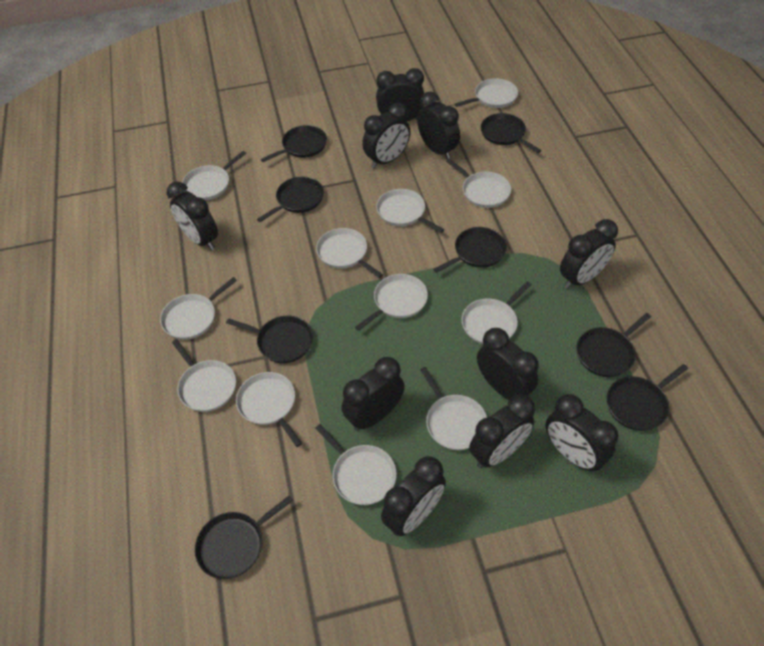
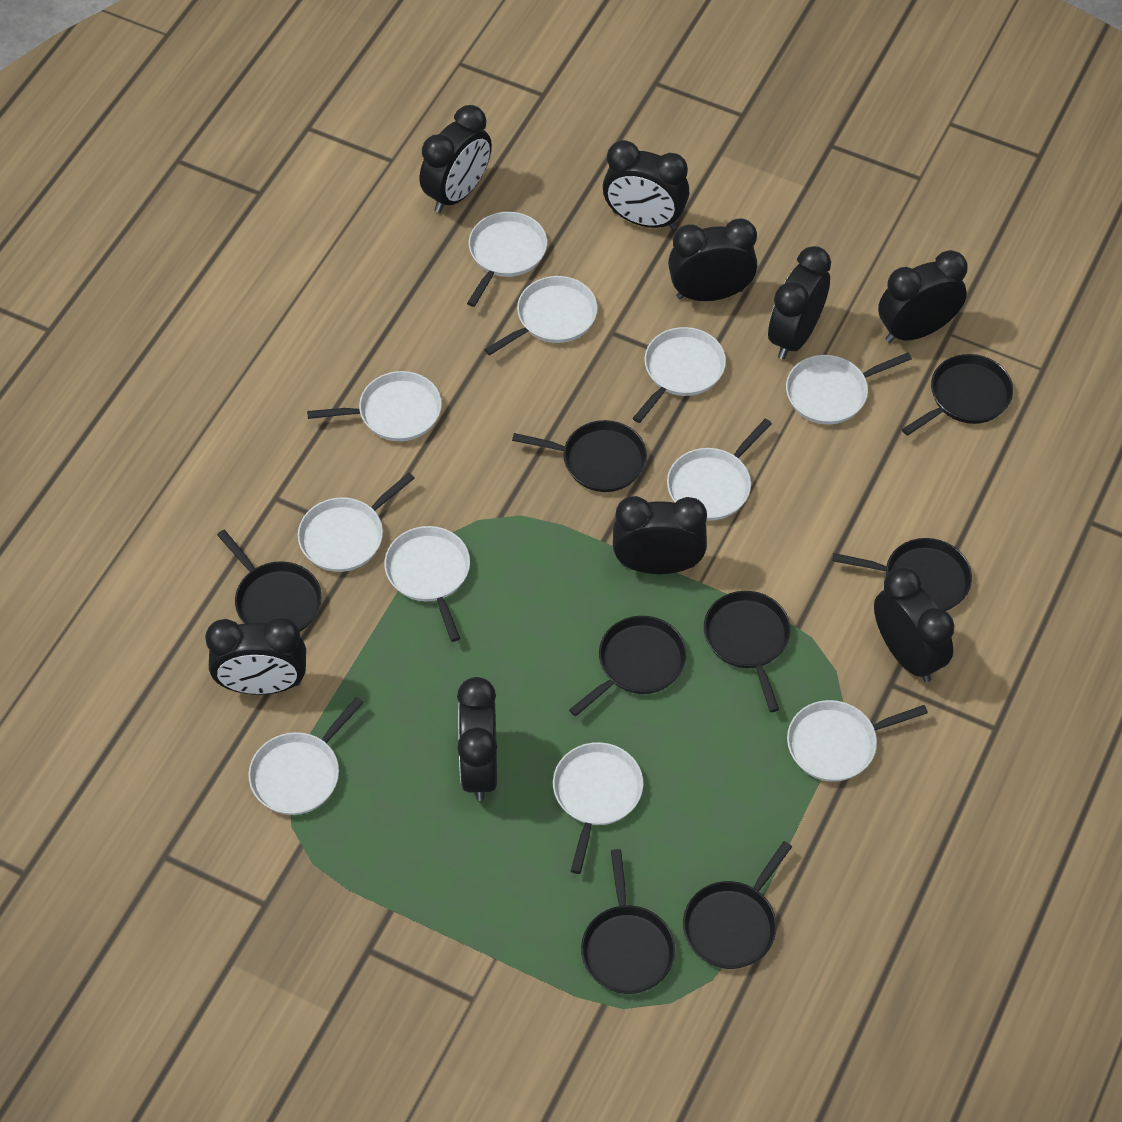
black clock: [167,182,218,250] [342,357,405,431] [362,103,410,169] [376,68,424,121] [381,456,446,536] [417,92,460,159] [469,394,535,468] [477,328,539,400] [545,394,618,472] [560,219,618,289] = 10 -> [205,617,306,695] [419,105,492,213] [457,677,497,801] [603,140,690,229] [613,496,707,574] [668,219,757,301] [768,246,831,360] [874,567,955,682] [878,250,967,343] = 9
white pan: [160,277,237,340] [172,339,236,412] [182,151,246,200] [236,372,302,447] [315,424,397,505] [316,228,383,278] [355,274,428,331] [376,189,445,233] [420,367,487,450] [446,159,511,208] [455,78,518,108] [461,281,531,344] = 12 -> [248,697,364,815] [298,473,415,572] [307,371,442,441] [384,526,470,642] [467,212,547,307] [484,276,598,355] [553,742,643,874] [632,327,726,423] [667,418,772,521] [786,352,912,424] [787,700,928,782] = 11

